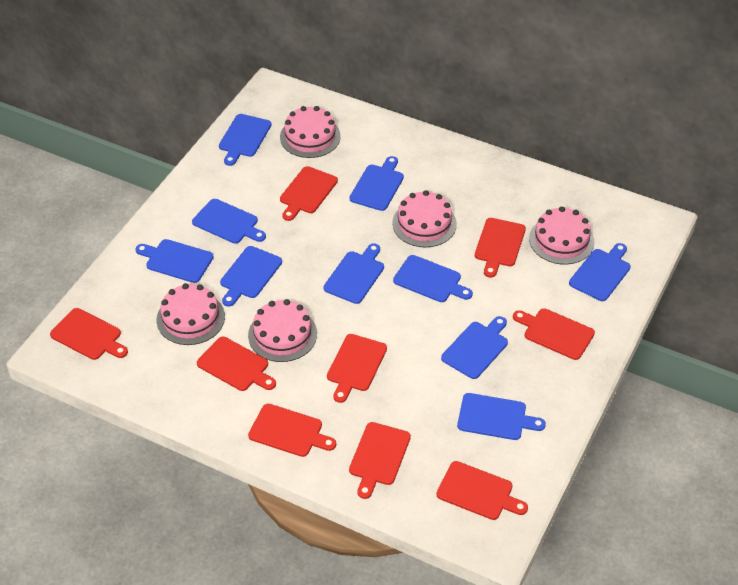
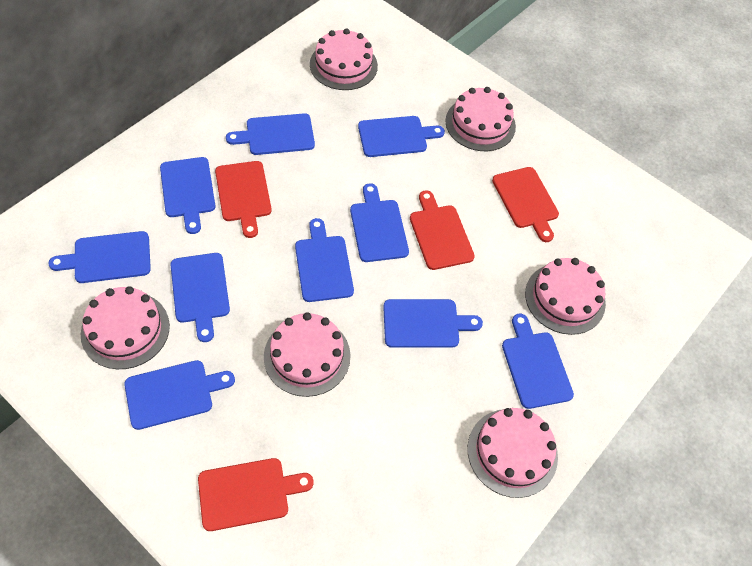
pink cake: [157,283,225,345] [248,299,317,362] [280,106,341,158] [392,190,457,247] [529,207,595,265] = 5 -> [81,286,170,369] [264,312,351,397] [310,28,378,90] [445,87,516,151] [468,408,558,498] [525,258,606,335] = 6
red cutting board: [50,308,128,360] [197,337,276,391] [248,404,336,457] [280,166,338,221] [327,334,387,403] [349,422,411,499] [436,461,528,520] [475,218,526,278] [513,308,595,360] = 9 -> [198,458,313,531] [215,161,272,238] [410,190,475,270] [492,167,559,242] = 4

